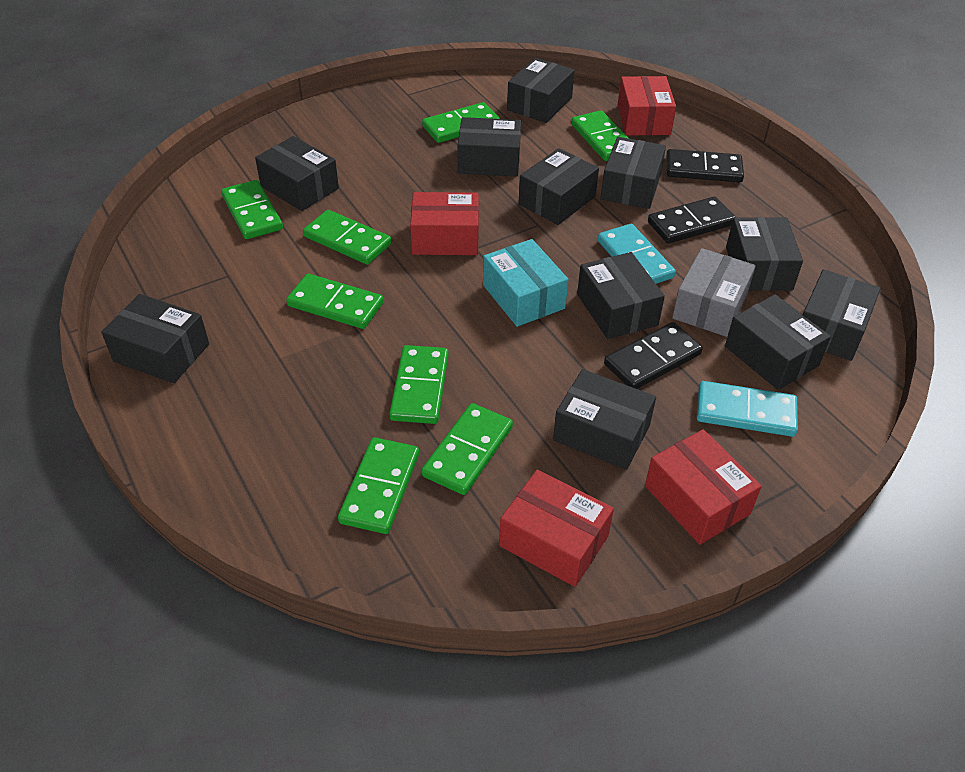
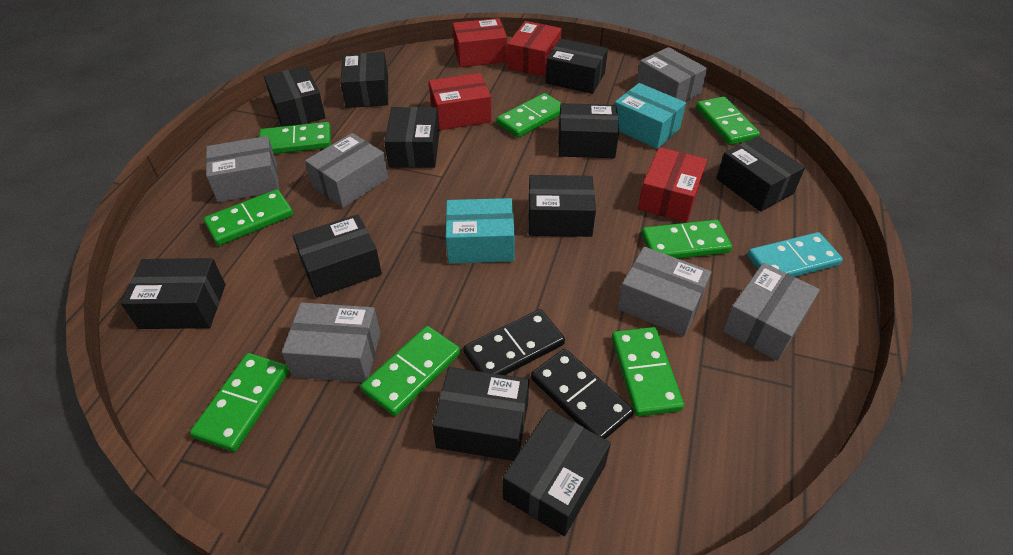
black domino: [604,322,703,389] [648,197,735,244] [666,149,744,182] = 3 -> [463,309,565,375] [531,349,634,439] = 2
grey box: [672,248,756,337] = 1 -> [206,136,280,202] [282,302,380,382] [305,133,388,208] [617,246,712,336] [636,47,707,102] [722,263,820,361] = 6
turquoise box: [483,239,568,327] = 1 -> [446,198,515,264] [614,83,686,149] = 2
turquoise domino: [598,224,676,284] [697,381,798,437] = 2 -> [747,232,843,277] = 1

